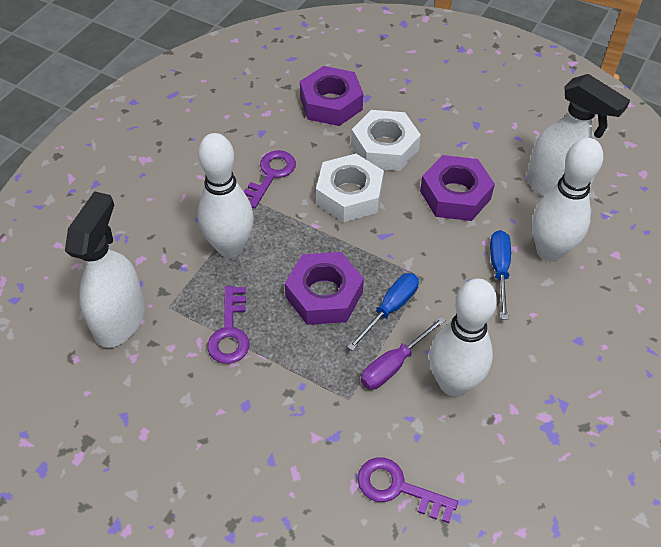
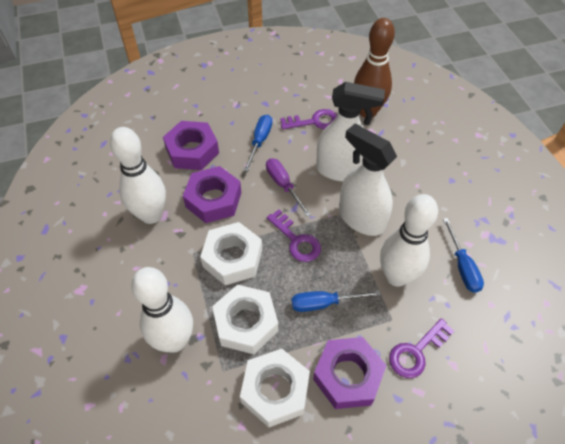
blue screwdriver: [347,273,419,351] [490,230,511,320] = 2 -> [244,115,272,171] [292,290,381,312] [443,218,484,293] = 3
brown bowling pin: none = 0 -> [354,18,395,118] = 1
white nut: [316,154,384,222] [351,110,421,171] = 2 -> [200,222,262,285] [212,285,278,354] [240,349,310,427] = 3

